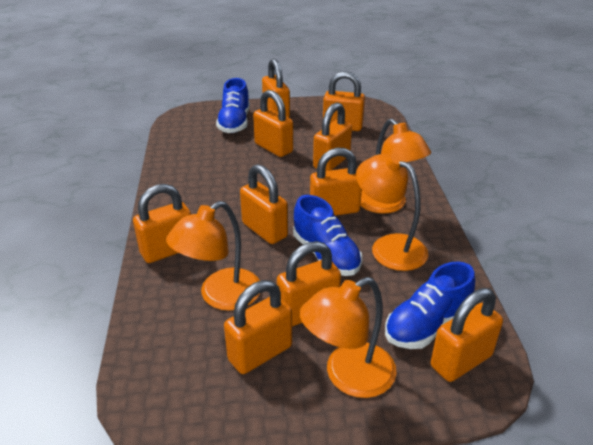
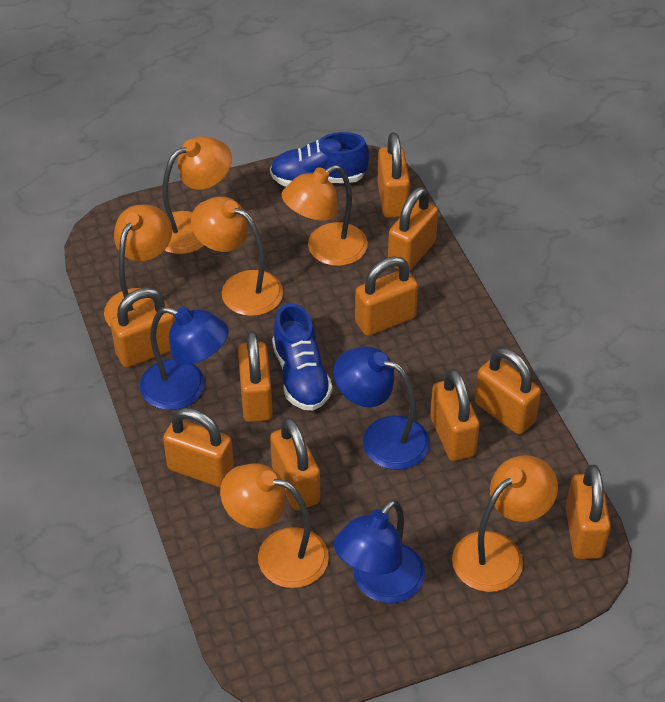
blue lamp: none = 0 -> [140,307,228,410] [333,346,430,470] [334,500,425,603] = 3
blue shoe: [216,78,250,133] [293,195,362,276] [385,261,475,349] = 3 -> [270,132,369,187] [272,303,332,411] = 2
orange lamp: [166,201,260,311] [299,277,397,398] [356,154,428,271] [360,119,431,214] = 4 -> [104,205,172,327] [162,136,232,254] [191,197,283,316] [220,464,329,588] [282,165,368,266] [452,455,558,592] = 6

